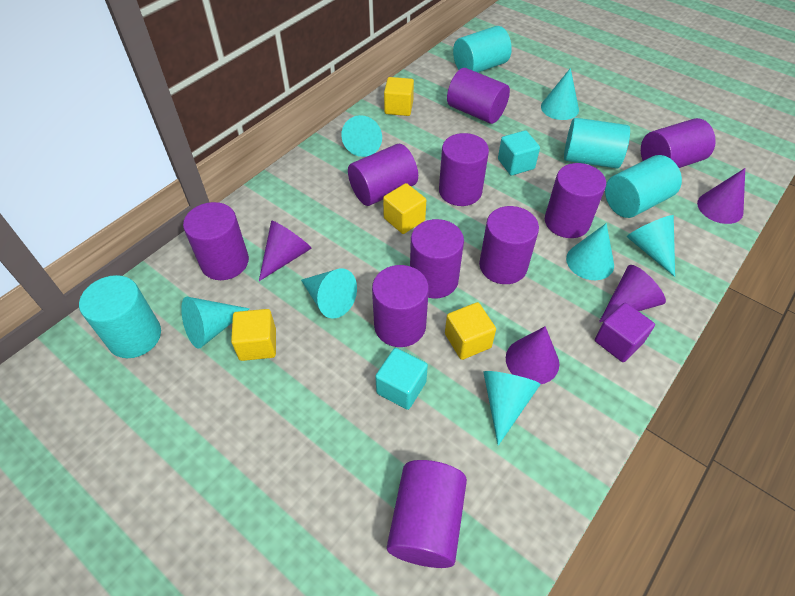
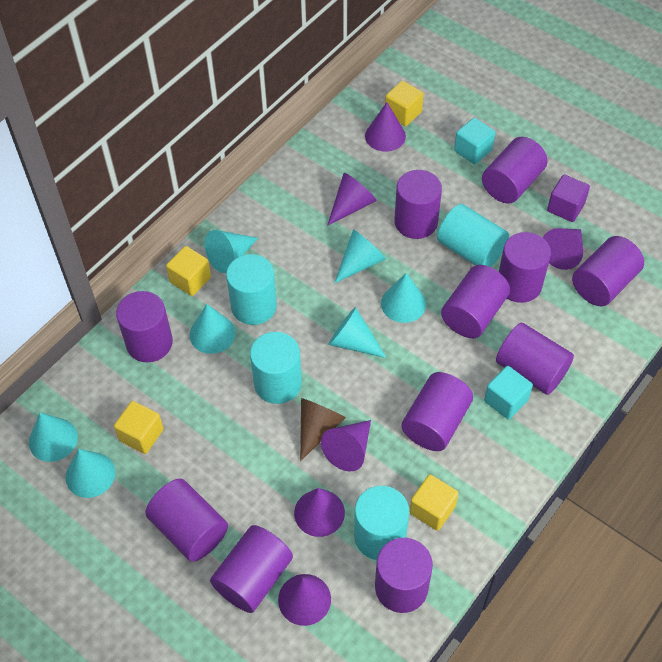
brown cone: none = 0 -> [300,398,346,461] = 1
purple cone: [259,221,311,281] [506,326,559,384] [599,265,666,322] [697,168,745,224] = 4 -> [278,574,331,626] [294,488,345,537] [321,420,371,471] [327,173,377,226] [365,102,406,152] [543,228,583,270] = 6
purple cylinder: [183,202,249,280] [348,144,418,206] [372,265,429,347] [387,460,467,568] [410,219,464,299] [439,133,489,206] [447,68,510,124] [479,206,539,284] [545,163,606,238] [641,118,716,168] = 10 -> [116,291,173,362] [145,479,228,562] [210,525,293,613] [375,538,433,613] [394,170,442,239] [401,372,473,451] [441,265,510,338] [482,137,548,204] [496,323,574,395] [499,232,551,303] [572,236,644,306] = 11

